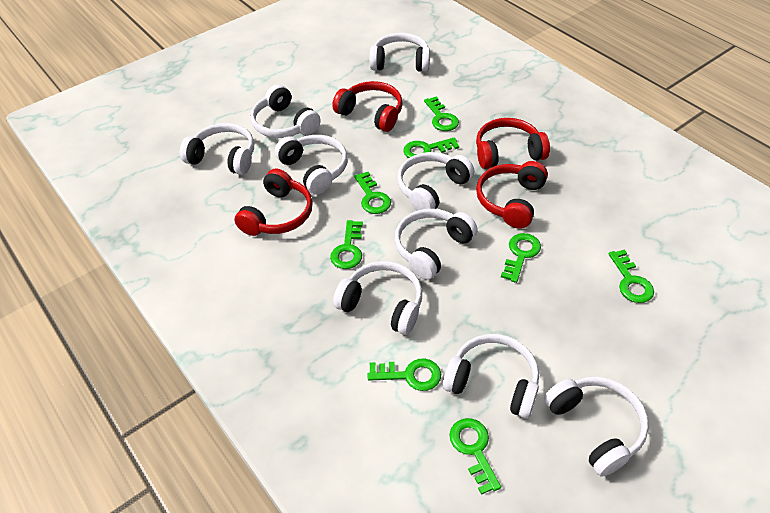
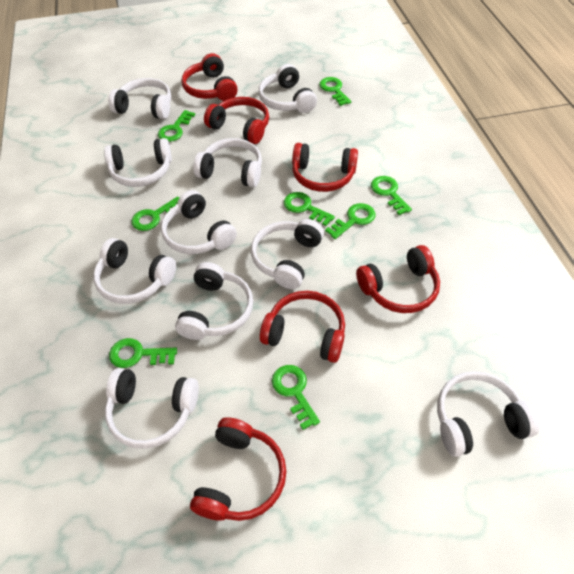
red headphones: [234,169,313,236] [332,81,403,132] [476,118,550,169] [476,161,548,229] = 4 -> [182,53,238,101] [190,417,286,521] [204,97,269,144] [260,291,345,363] [292,143,358,192] [356,245,440,313] = 6
white headphones: [180,123,254,175] [251,84,320,138] [275,135,348,195] [333,261,422,335] [369,33,430,72] [395,209,478,280] [397,152,474,211] [443,334,539,419] [544,376,649,477] = 9 -> [93,238,176,304] [104,138,172,187] [105,368,199,449] [108,78,171,119] [161,190,237,254] [175,262,253,340] [193,138,262,187] [251,219,324,289] [258,64,317,113] [437,371,540,457] = 10

